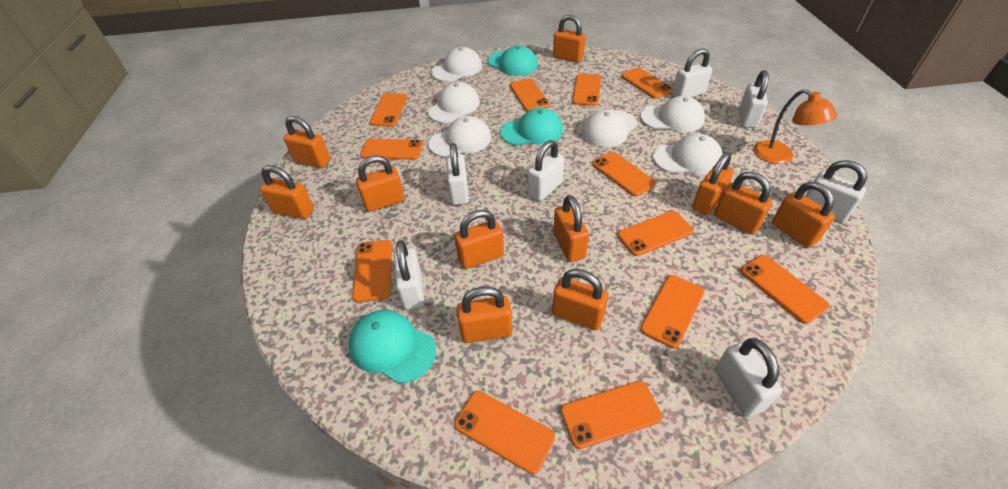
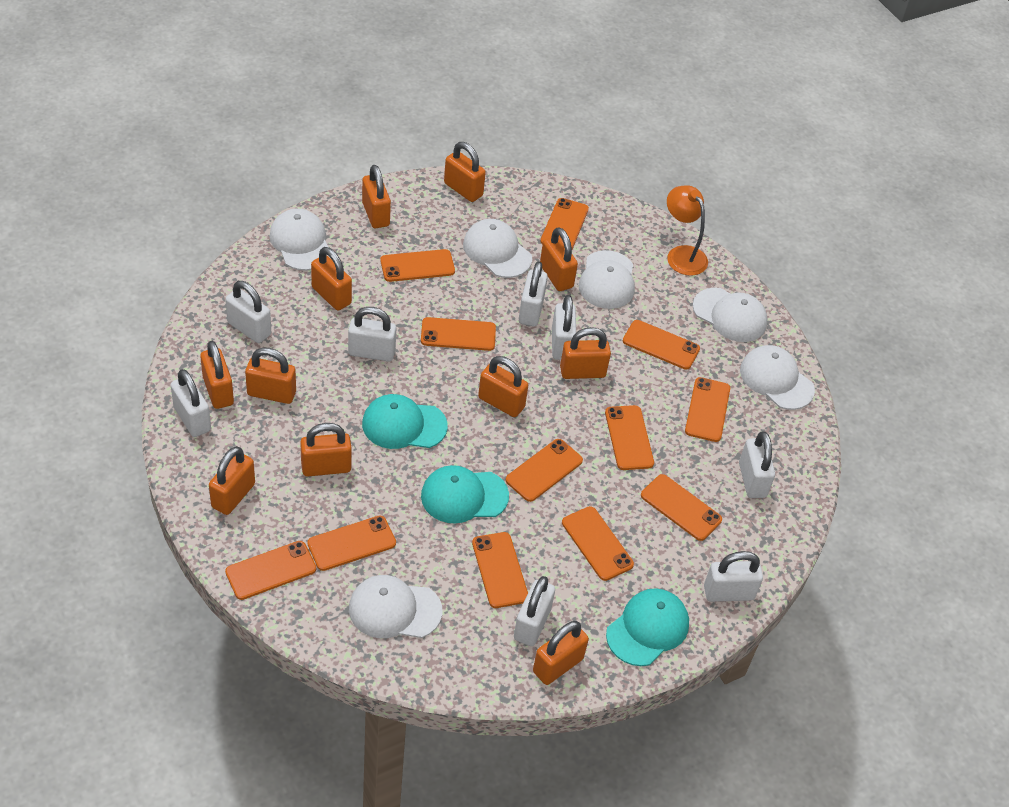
white padlock: [394,240,425,310] [446,143,469,205] [528,140,565,201] [672,48,713,97] [715,338,782,417] [739,70,769,128] [805,160,867,222] = 7 -> [170,369,211,437] [225,281,271,343] [348,307,396,361] [514,576,555,646] [519,261,548,326] [552,295,576,360] [704,551,763,602] [739,431,775,498] = 8

